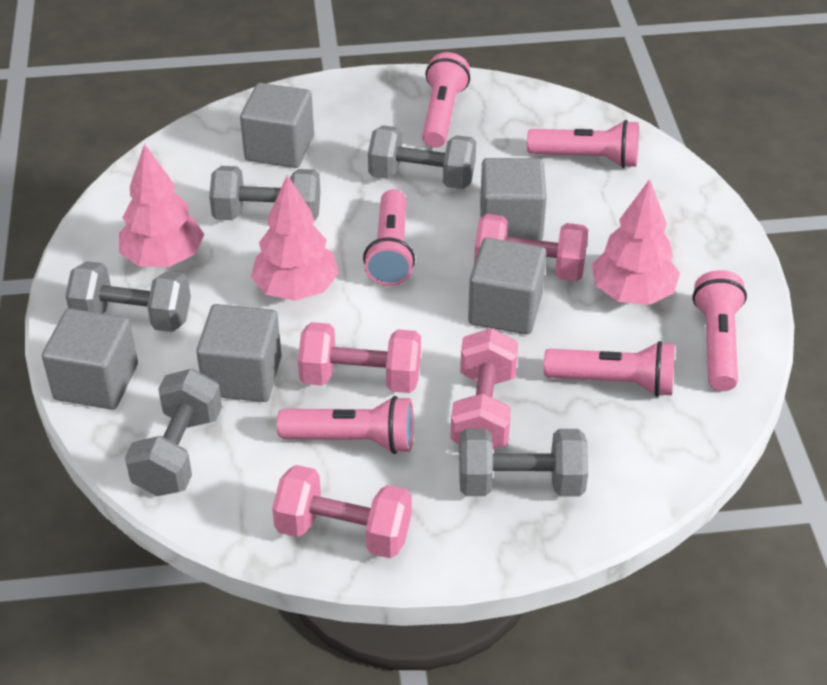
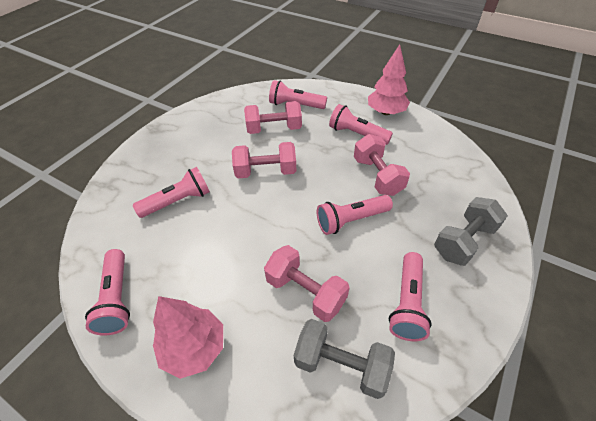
grey cube: [42,309,138,410] [196,304,282,402] [240,83,314,168] [468,238,546,334] [480,158,547,241] = 5 -> none = 0
grey dumbbell: [65,261,191,332] [125,368,222,496] [209,166,320,221] [368,125,476,189] [459,428,588,497] = 5 -> [294,319,395,399] [434,197,508,266] = 2
pink tree: [119,144,204,267] [251,175,339,301] [592,179,680,305] = 3 -> [153,296,223,379] [368,44,410,115] = 2

